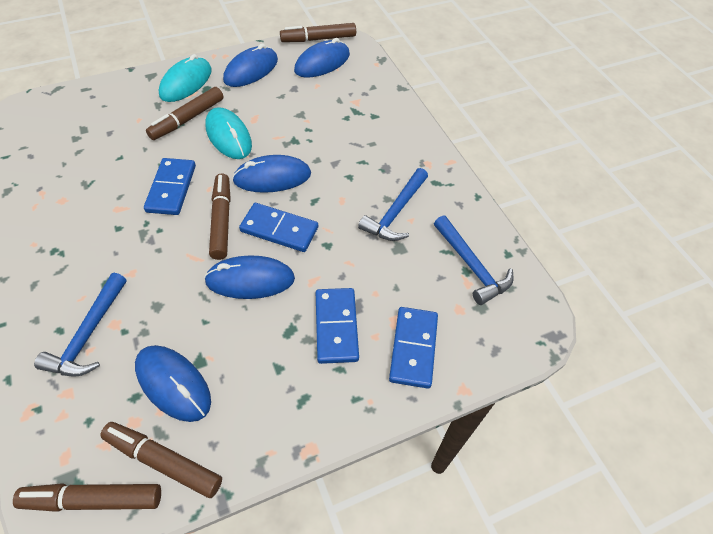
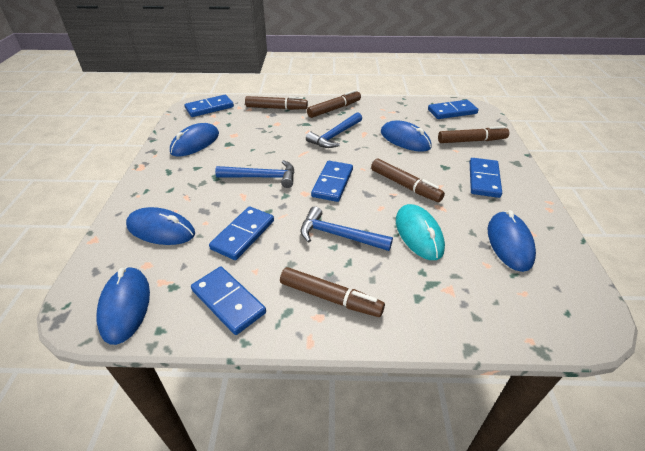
blue domino: [144,158,196,215] [239,203,318,252] [316,288,359,364] [389,307,438,389] = 4 -> [185,95,234,117] [191,267,266,335] [209,206,274,260] [311,161,353,202] [428,100,479,119] [470,158,502,198] = 6
turquoise mouse: [159,54,212,102] [205,107,252,159] = 2 -> [396,204,445,260] = 1

